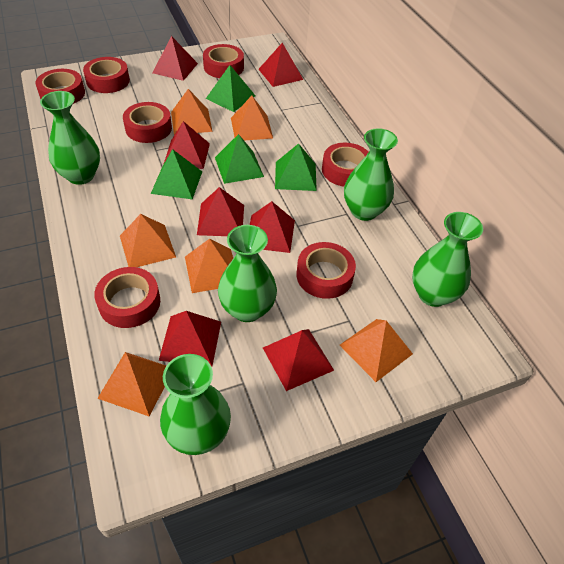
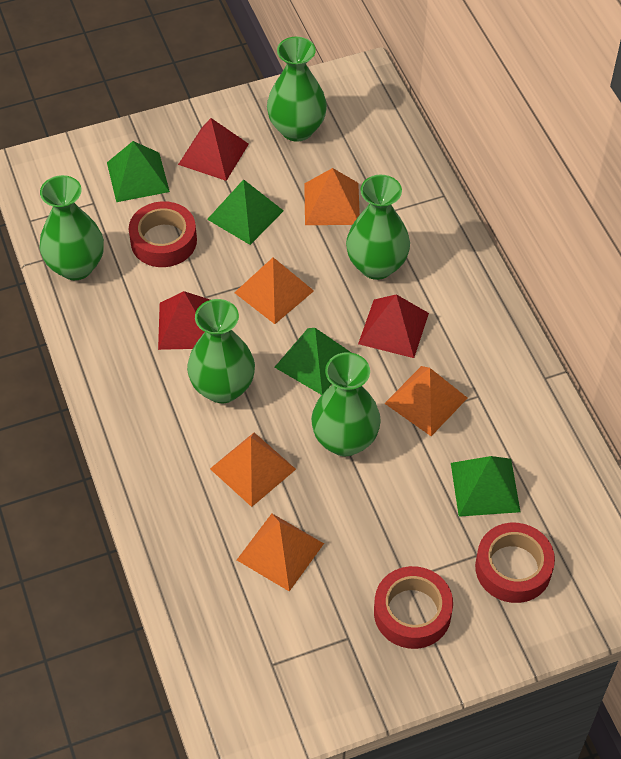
orange pyramid: [97,352,166,416] [120,214,176,267] [171,89,212,135] [185,239,233,293] [231,96,273,140] [340,319,413,382] = 6 -> [210,433,296,507] [234,257,314,324] [237,514,324,591] [304,168,360,225] [384,366,467,436] = 5
red pyramid: [152,36,198,81] [159,311,221,367] [163,121,210,169] [197,187,244,236] [250,201,295,253] [258,43,303,87] [263,329,334,391] = 7 -> [158,291,210,350] [178,118,249,181] [358,294,429,358] = 3
red tape: [35,69,85,104] [83,57,130,93] [94,267,160,328] [123,102,172,143] [203,44,244,78] [297,242,356,299] [322,143,368,187] = 7 -> [129,201,197,267] [374,566,453,649] [475,523,555,603] = 3

